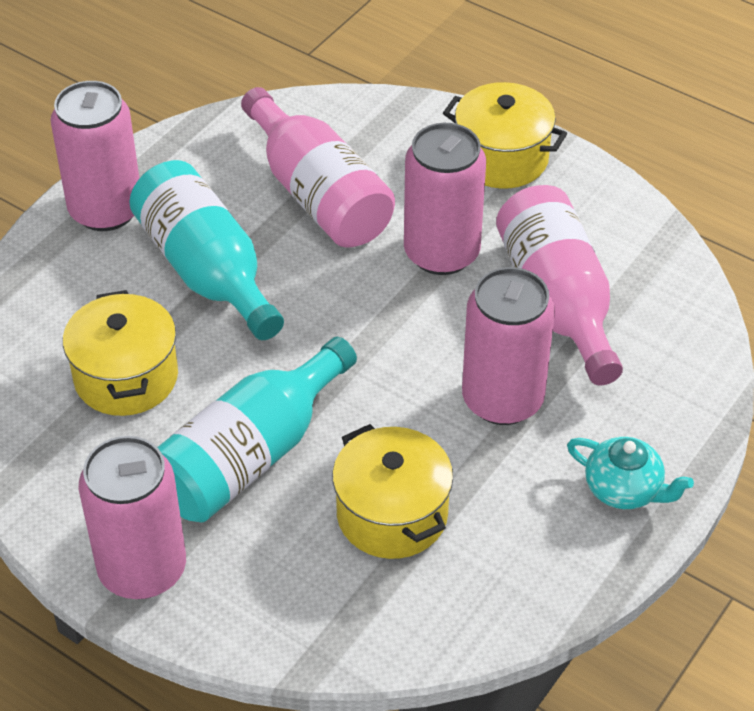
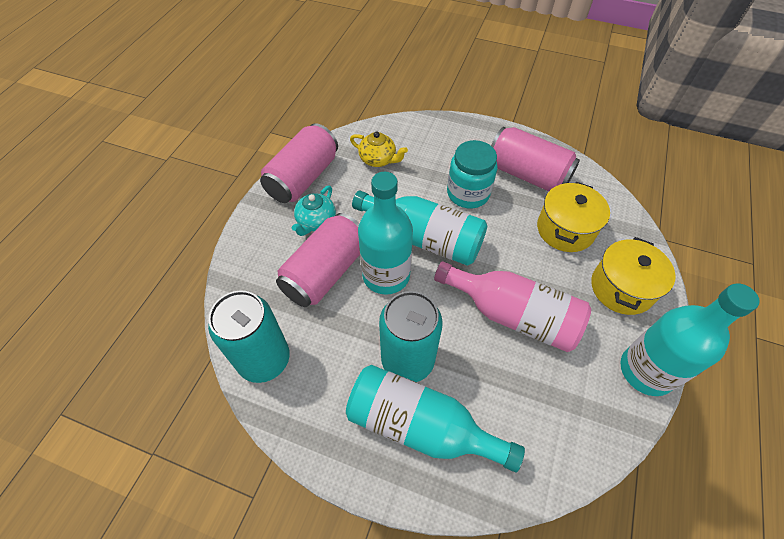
pink bottle: [241,87,395,248] [496,185,623,386] = 2 -> [434,261,591,352] = 1
pink can: [50,81,139,231] [79,436,186,599] [404,123,486,275] [462,267,555,425] = 4 -> [260,123,338,203] [276,213,360,307] [491,127,580,191] = 3
turquoise bottle: [129,160,284,340] [157,337,357,522] = 2 -> [346,365,525,472] [352,191,487,266] [358,172,413,295] [621,283,760,396] = 4
turquoise can: none = 0 -> [208,290,290,383] [379,291,443,382] = 2
turquoise jar: none = 0 -> [447,140,497,208] = 1
yellow pot: [63,290,178,416] [332,424,453,559] [443,82,567,189] = 3 -> [537,182,610,252] [591,237,676,315] = 2
yellow teapot: none = 0 -> [350,131,408,167] = 1

